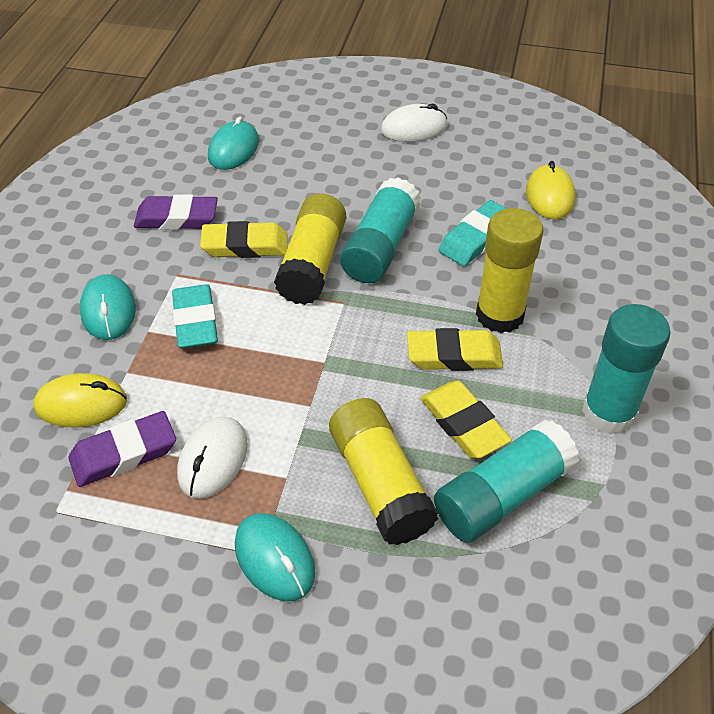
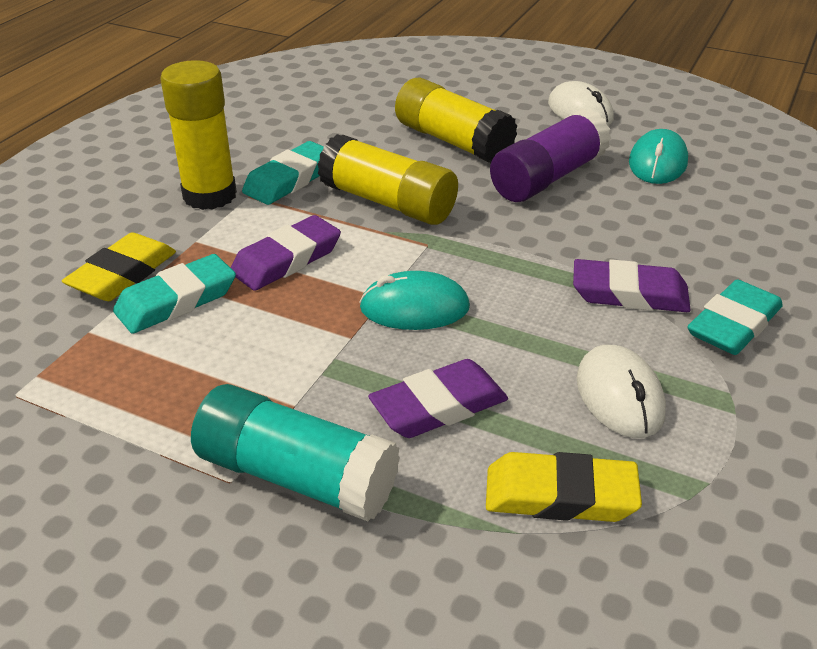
purple eraser: [69,411,176,487] [134,194,218,230] = 2 -> [231,215,341,291] [368,359,508,438] [573,259,691,312] = 3
purple glue stick: none = 0 -> [490,109,611,202] = 1
turquoise eraser: [172,284,218,349] [439,200,507,266] = 2 -> [113,254,236,334] [242,141,324,205] [687,279,783,355] = 3
turquoise glue stick: [340,177,421,283] [434,419,579,543] [582,304,671,434] = 3 -> [191,384,400,521] = 1
turquoise mouse: [80,274,136,340] [208,117,259,170] [235,513,315,601] = 3 -> [359,271,470,330] [629,129,688,184] = 2
yellow eraser: [200,221,288,258] [407,328,503,371] [420,381,512,458] = 3 -> [62,232,176,301] [486,452,642,522] = 2
yellow mouse: [34,373,127,428] [526,161,576,219] = 2 -> none = 0

